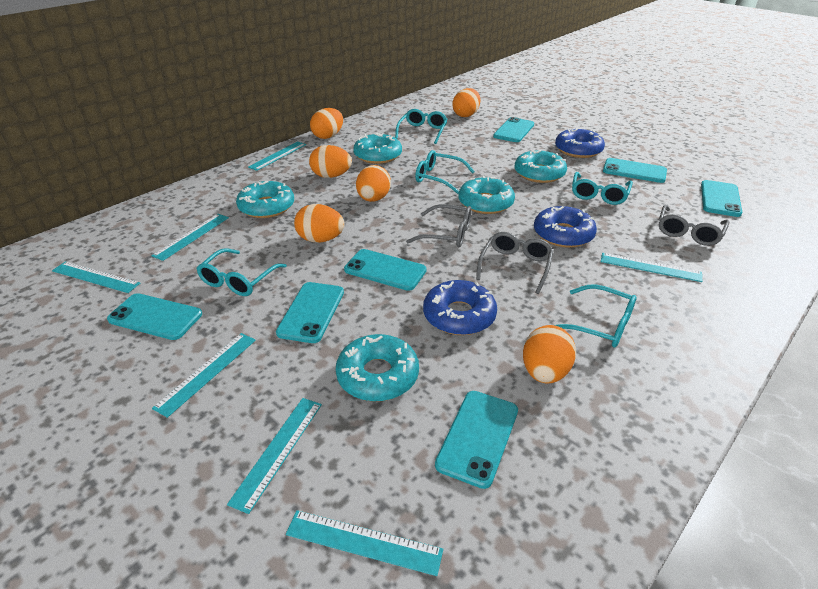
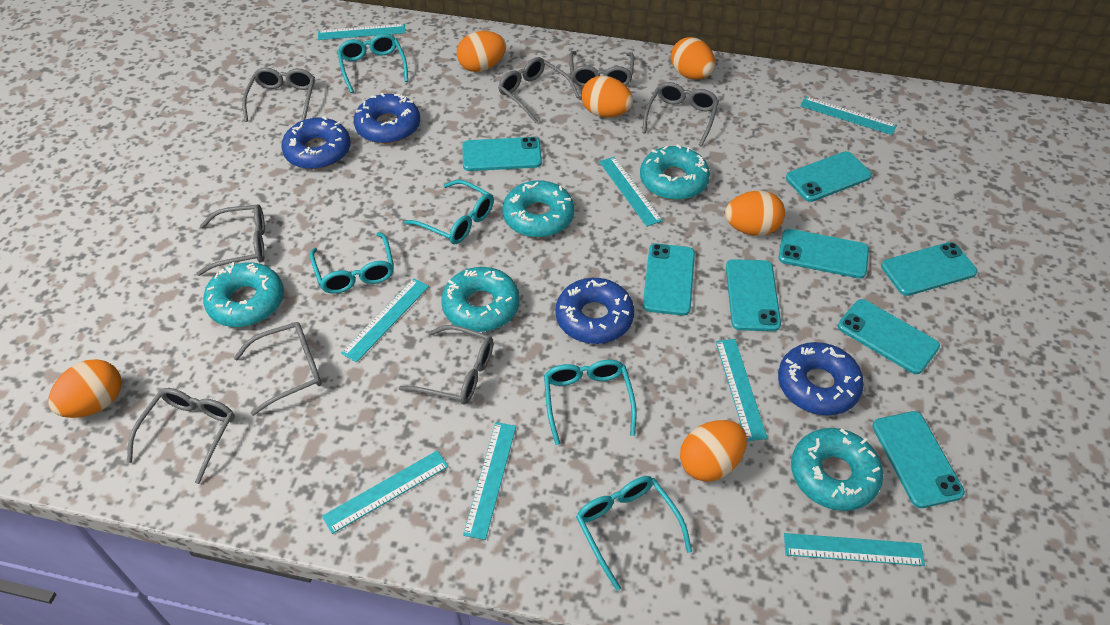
blue donut: [423,280,497,335] [534,206,597,248] [555,128,605,158] = 3 -> [281,116,351,170] [354,93,420,144] [555,278,634,344] [778,342,864,416] = 4
grey glasses: [406,204,472,247] [476,232,554,294] [659,205,729,246] = 3 -> [127,388,235,484] [196,204,265,276] [234,322,322,416] [242,68,315,122] [399,325,493,405] [498,57,580,123] [569,51,634,87] [642,82,719,147] = 8
turquoise phone: [107,293,202,340] [276,282,344,343] [344,249,427,291] [435,391,518,489] [493,117,534,142] [603,158,667,183] [701,180,742,217] = 7 -> [463,137,542,171] [643,244,695,316] [726,259,781,331] [778,229,869,279] [786,151,872,202] [838,299,940,374] [872,411,965,508] [881,242,978,296] = 8
turquoise ruler: [52,262,140,293] [152,214,229,261] [152,333,256,418] [227,398,322,514] [248,142,306,171] [286,510,443,576] [601,253,702,282] = 7 -> [318,24,405,40] [322,450,449,534] [341,278,429,362] [463,422,516,540] [599,157,663,227] [716,339,767,441] [784,533,925,566] [800,97,897,135] = 8

